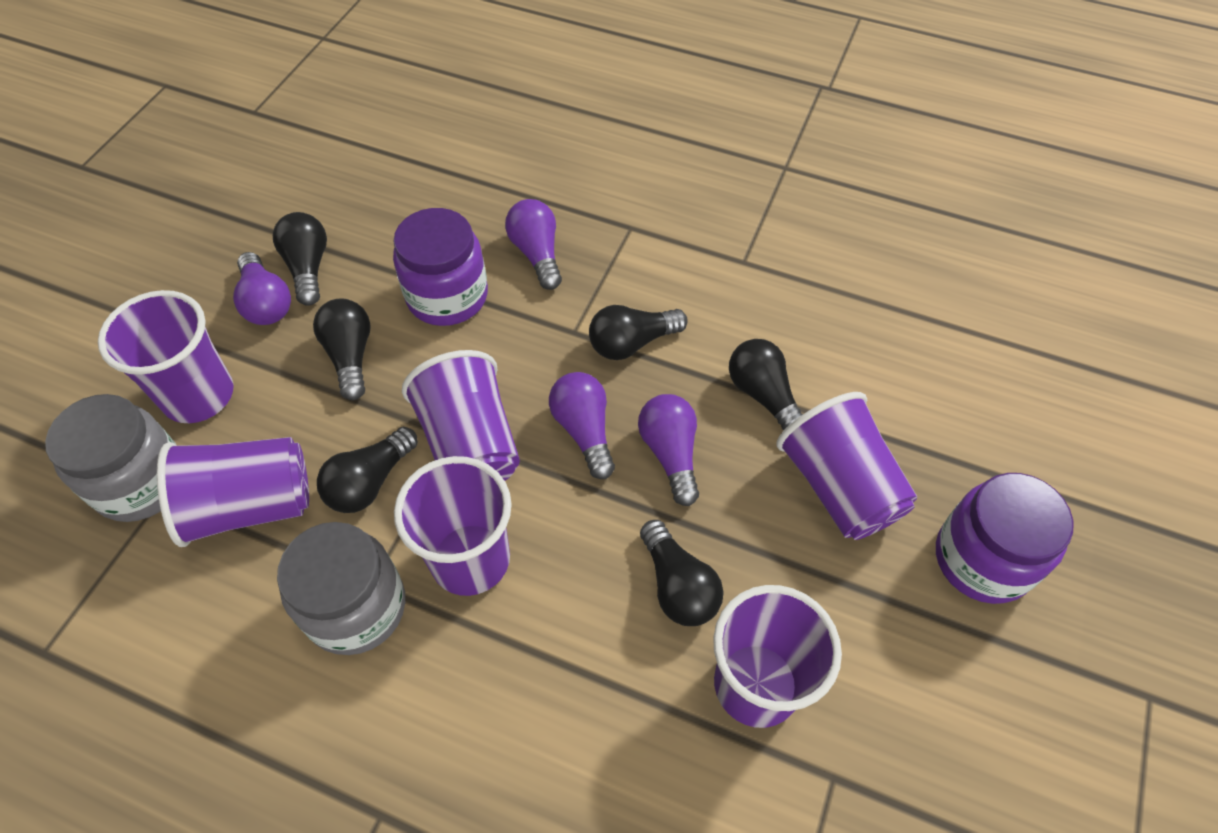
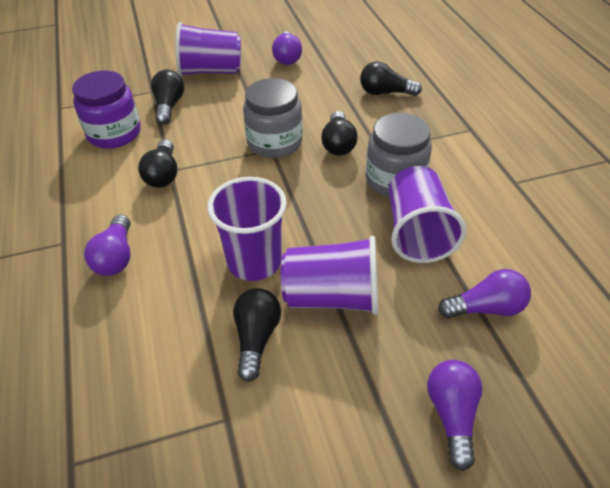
black light bulb: [273,212,327,306] [313,299,371,400] [317,427,418,513] [589,305,688,360] [640,520,724,626] [729,339,803,430] = 6 -> [138,139,178,188] [151,70,184,125] [233,288,281,382] [321,111,358,156] [360,62,422,96] = 5
purple cup: [98,290,234,423] [157,437,309,547] [394,456,512,596] [402,350,520,481] [713,585,842,728] [776,392,917,540] = 6 -> [175,22,241,77] [207,177,287,281] [281,236,378,315] [389,166,466,263] = 4
purple jar: [393,208,488,326] [936,473,1073,604] = 2 -> [72,70,141,149] = 1

